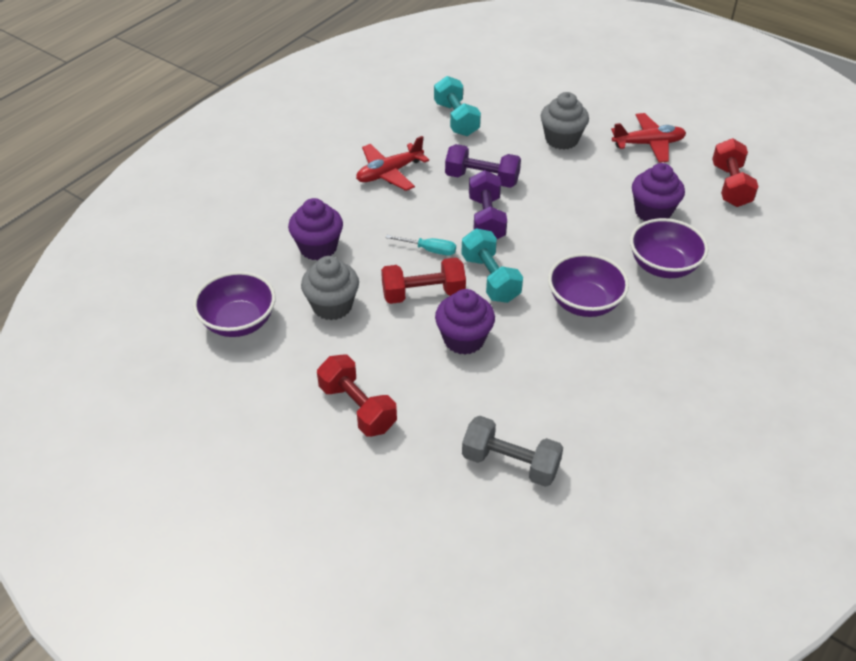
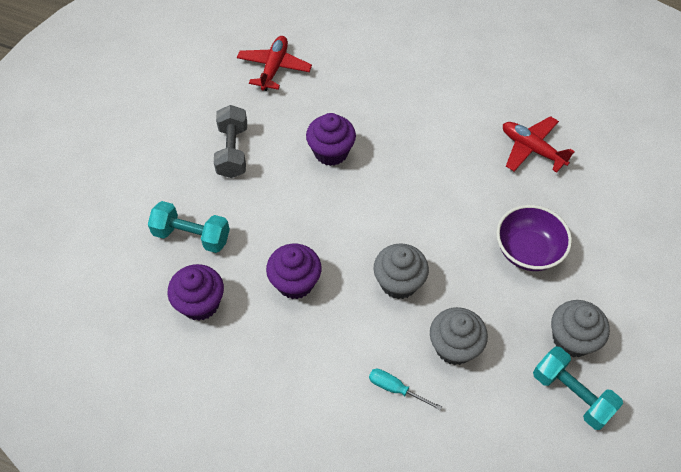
grey cupcake: [301,256,359,320] [541,92,589,150] = 2 -> [374,243,429,299] [430,307,488,365] [551,300,610,357] = 3
purple bowl: [193,271,276,337] [548,253,629,317] [630,218,708,278] = 3 -> [496,205,572,271] = 1
purple dumbbell: [445,144,521,188] [469,170,507,239] = 2 -> none = 0
red dumbbell: [317,355,397,437] [381,257,466,304] [712,138,758,207] = 3 -> none = 0

